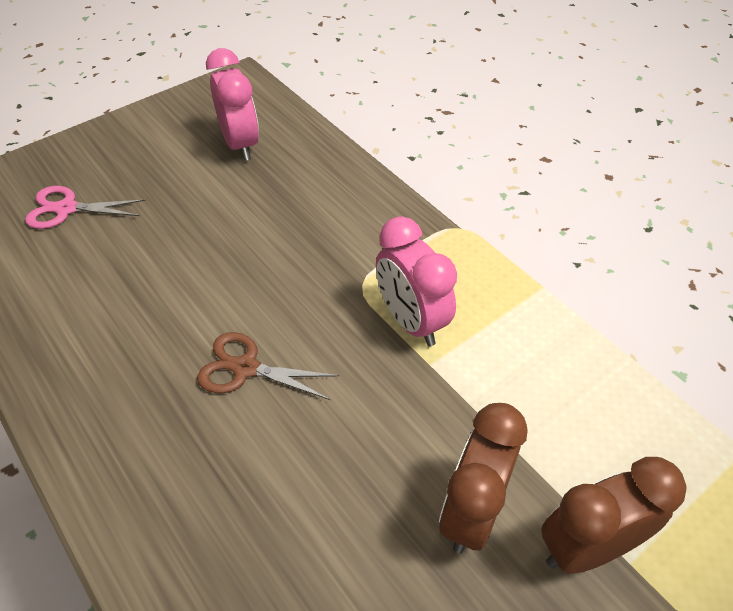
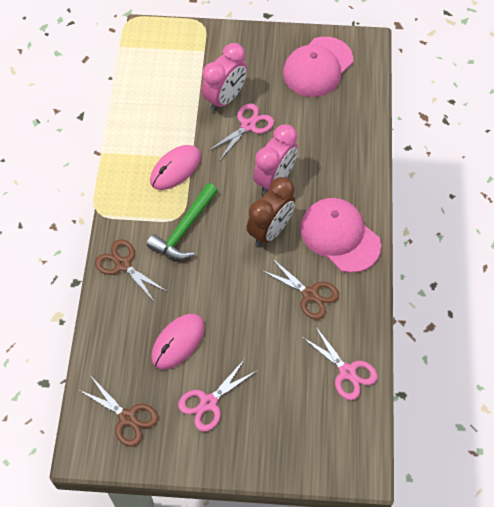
brown clock: [439,403,528,554] [541,457,687,574] = 2 -> [247,177,295,246] = 1
brown scissors: [197,332,339,400] = 1 -> [79,378,158,447] [95,239,168,302] [261,258,339,320] = 3
green hammer: none = 0 -> [147,183,218,260] = 1
pink cap: none = 0 -> [283,37,353,97] [300,198,381,273] = 2
pink mouse: none = 0 -> [150,145,201,190] [151,314,205,370] = 2
pink scissors: [25,186,146,229] = 1 -> [178,359,258,432] [208,104,274,160] [302,326,378,400] = 3

